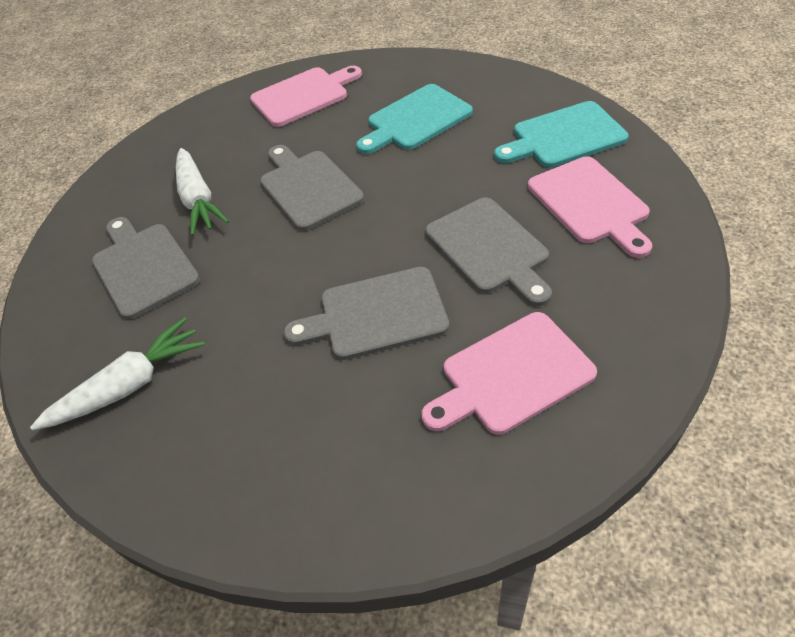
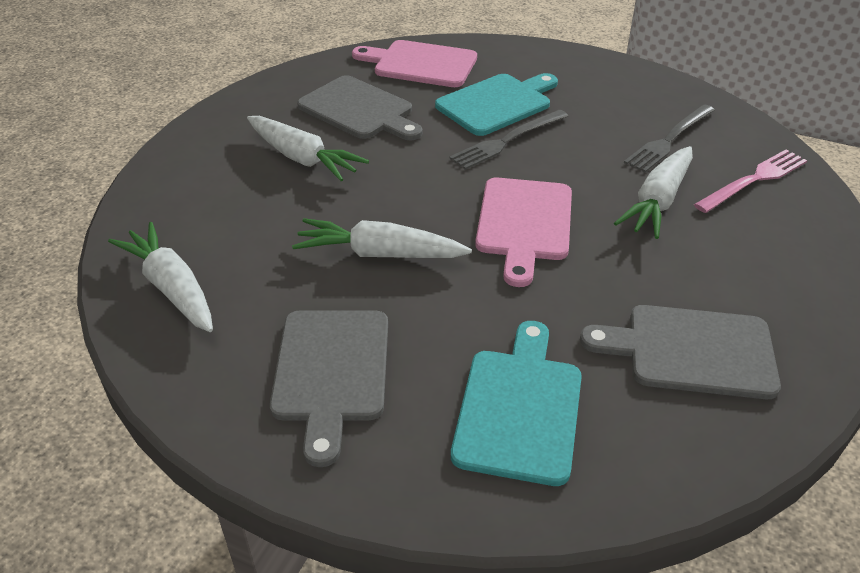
grey cutting board: [92,217,200,319] [260,145,364,231] [284,267,449,360] [425,197,552,306] = 4 -> [270,310,388,467] [297,75,423,140] [580,305,781,399] = 3
grey fork: none = 0 -> [449,110,568,170] [624,105,715,173] = 2
pink cutting board: [250,66,362,127] [421,312,597,435] [528,156,652,258] = 3 -> [352,40,477,87] [475,178,572,287] = 2
pink fork: none = 0 -> [694,149,807,213] = 1
white carrot: [30,317,205,430] [176,148,229,236] = 2 -> [108,222,213,332] [247,116,369,181] [292,218,472,258] [614,146,693,239] = 4

